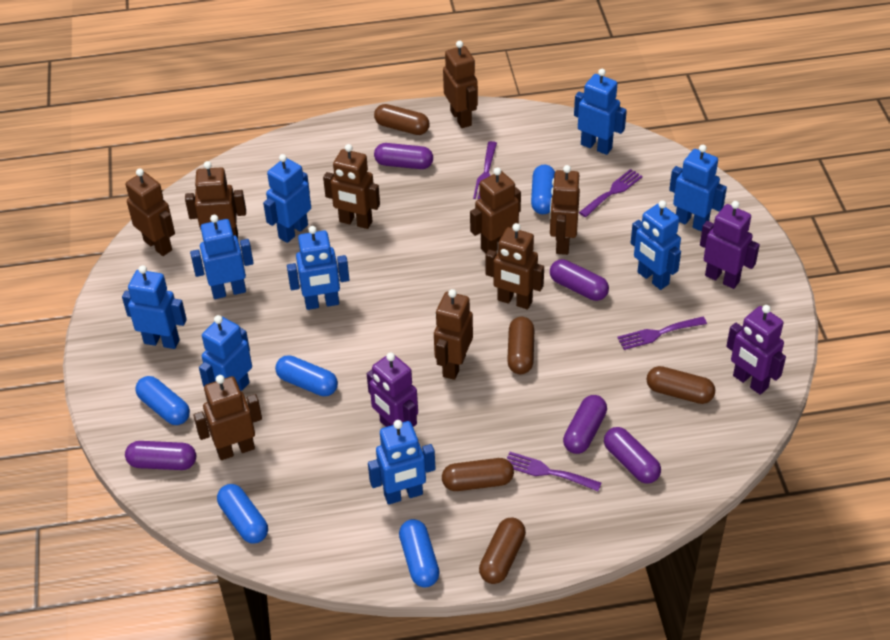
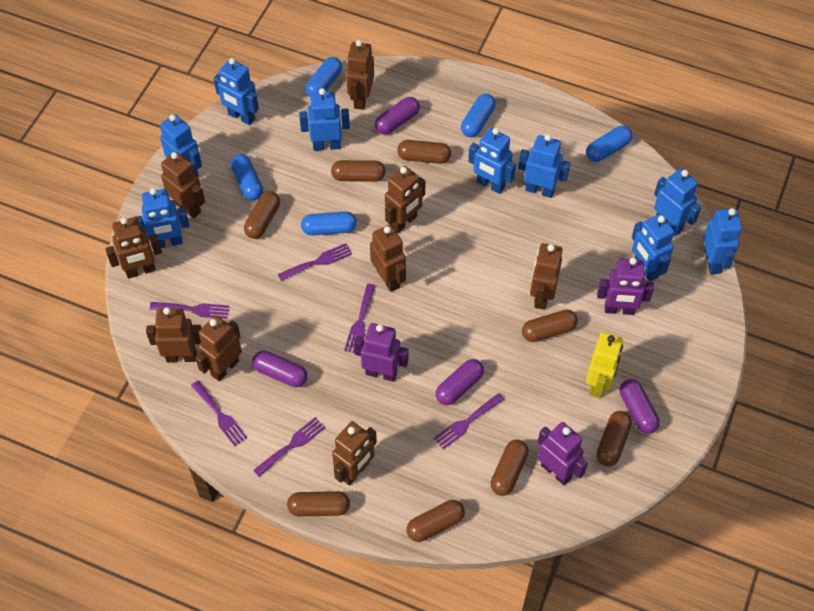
brown capsule: [374,104,430,135] [442,458,514,491] [479,517,526,584] [507,317,534,374] [646,366,715,404] = 5 -> [244,191,280,239] [287,491,350,516] [331,160,386,182] [397,140,451,164] [407,500,465,542] [491,440,529,496] [522,310,578,342] [597,411,632,466] = 8
purple capsule: [125,441,196,470] [374,143,433,169] [550,259,609,301] [563,395,607,454] [604,427,661,484] = 5 -> [252,351,308,387] [375,97,420,134] [436,359,484,405] [620,379,660,434] = 4
purple fork: [473,141,497,199] [507,452,601,491] [579,169,643,217] [617,317,707,350] = 4 -> [150,302,229,319] [191,380,248,446] [253,417,325,477] [278,243,352,281] [344,284,375,353] [433,393,504,450] = 6
yellow robot: none = 0 -> [586,332,623,398] = 1

